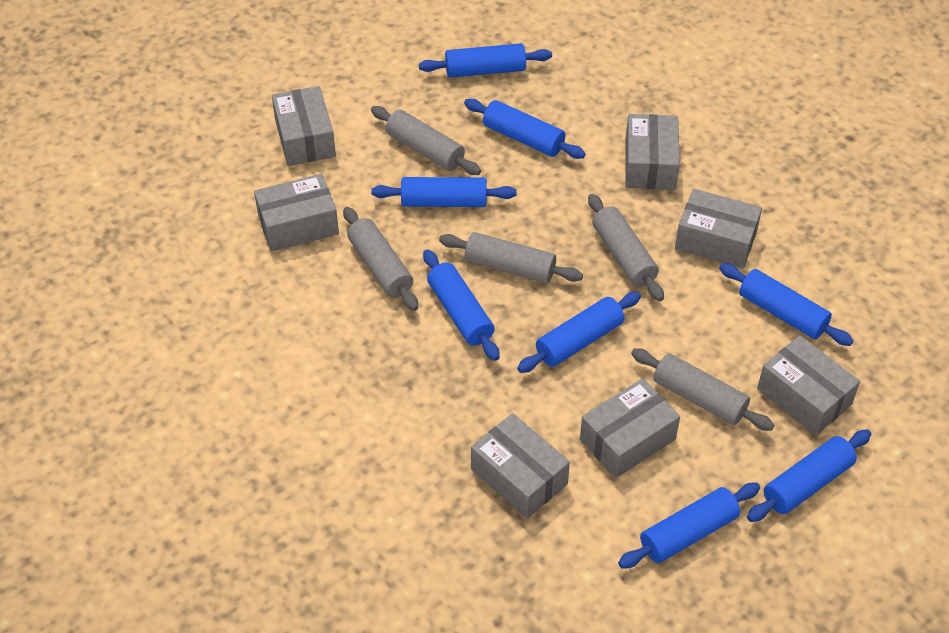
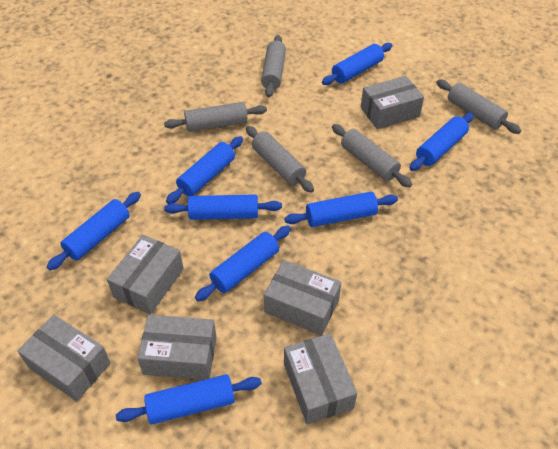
grey box: [254,174,339,251] [272,86,336,166] [471,413,570,519] [580,378,680,478] [625,114,680,190] [675,189,762,268] [757,335,860,436] = 7 -> [18,315,111,401] [107,235,184,314] [137,315,217,380] [264,260,341,335] [284,333,357,424] [361,76,424,129] = 6

